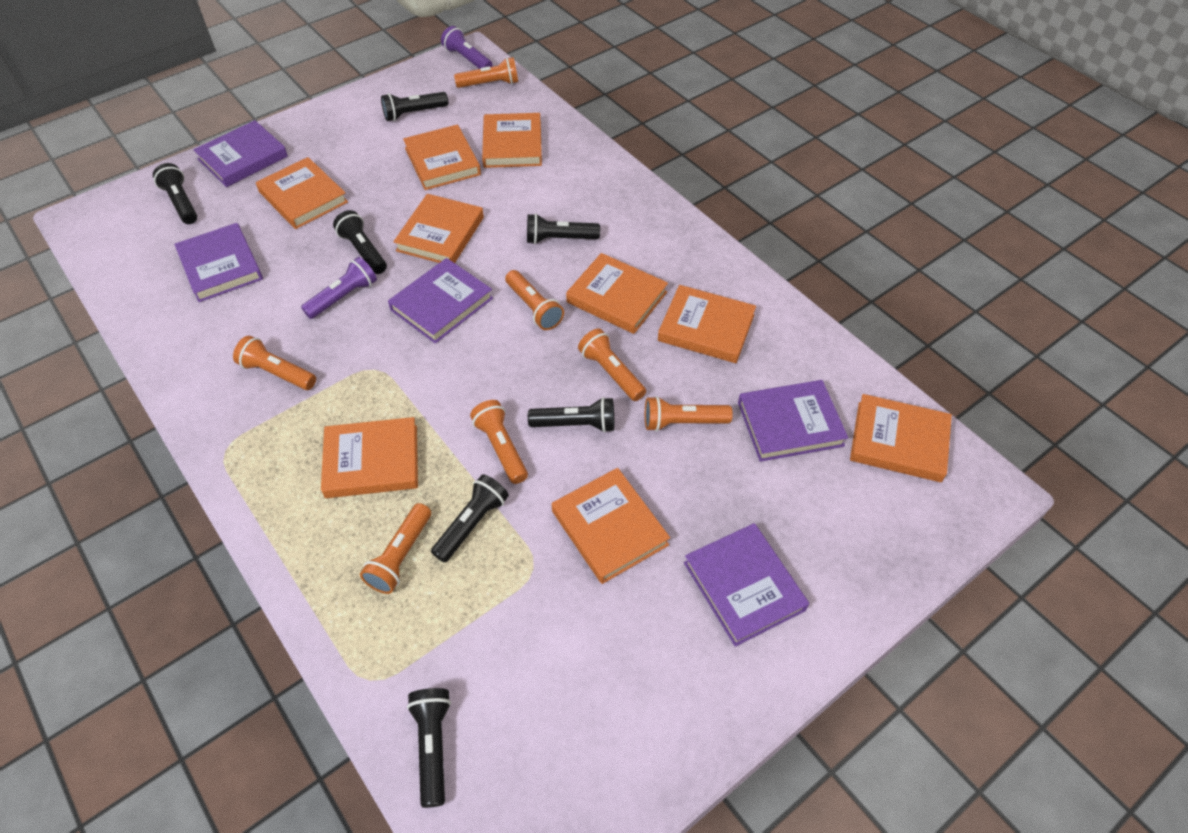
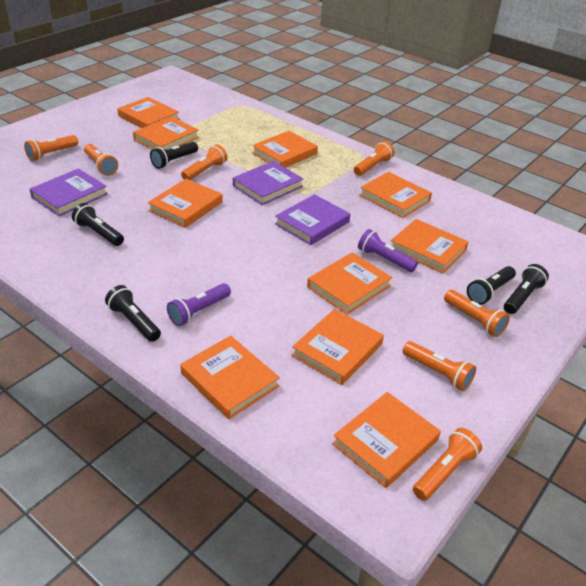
black flashlight: [153,163,197,224] [333,210,387,274] [381,92,448,121] [407,688,451,808] [431,474,509,563] [527,213,600,244] [528,397,614,433] = 7 -> [72,203,124,246] [105,285,161,342] [150,142,198,169] [467,266,516,305] [504,264,549,314] = 5
orange book: [256,157,348,229] [321,417,418,498] [393,194,484,263] [403,125,481,190] [482,113,542,168] [552,468,670,584] [566,253,668,334] [658,285,756,363] [850,394,952,482] = 9 -> [117,97,180,128] [133,116,199,150] [148,179,223,228] [180,336,280,419] [252,131,318,168] [292,309,384,385] [307,252,392,315] [332,392,441,488] [360,172,432,218] [391,219,469,273] = 10
purple book: [174,223,263,302] [194,120,288,187] [388,258,493,343] [684,523,809,647] [738,380,848,462] = 5 -> [30,168,108,216] [233,161,303,205] [275,194,350,245] = 3

